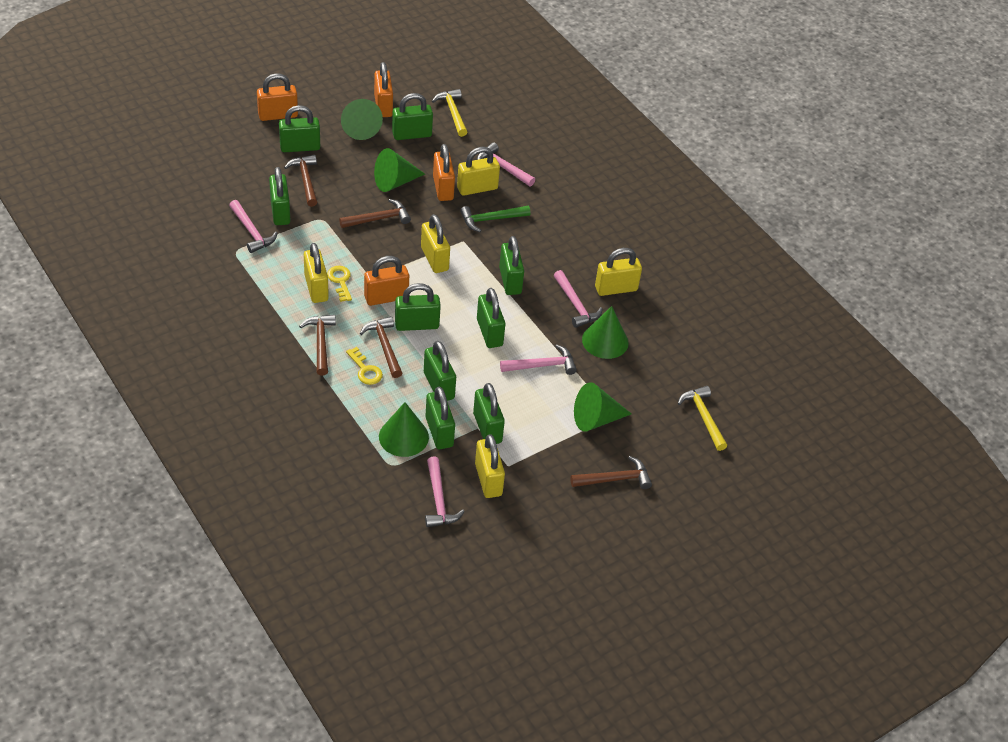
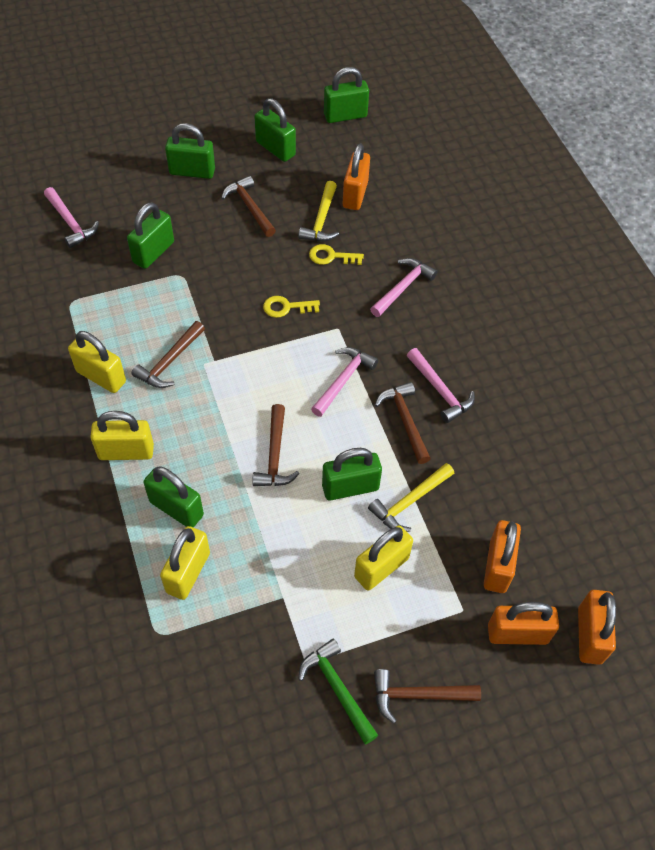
green cone: [341,99,383,140] [374,148,425,192] [379,402,429,457] [574,382,631,431] [582,306,629,359] = 5 -> none = 0
green padlock: [269,167,290,225] [279,105,320,152] [392,93,433,140] [395,283,441,331] [424,341,456,401] [426,387,455,449] [473,383,505,444] [477,288,505,348] [499,236,524,295] = 9 -> [127,202,174,269] [143,466,204,527] [165,123,215,179] [254,98,296,162] [322,448,382,501] [324,67,369,123] = 6
pink hammer: [229,200,277,253] [425,456,465,527] [477,142,535,187] [500,345,577,375] [554,270,603,328] = 5 -> [44,187,99,248] [311,347,378,417] [370,258,438,317] [407,348,475,423] = 4
yellow padlock: [304,243,329,303] [421,214,450,273] [457,147,500,196] [475,434,505,498] [595,248,642,296] = 5 -> [68,331,126,393] [91,411,154,460] [160,526,210,600] [354,525,413,591] = 4

